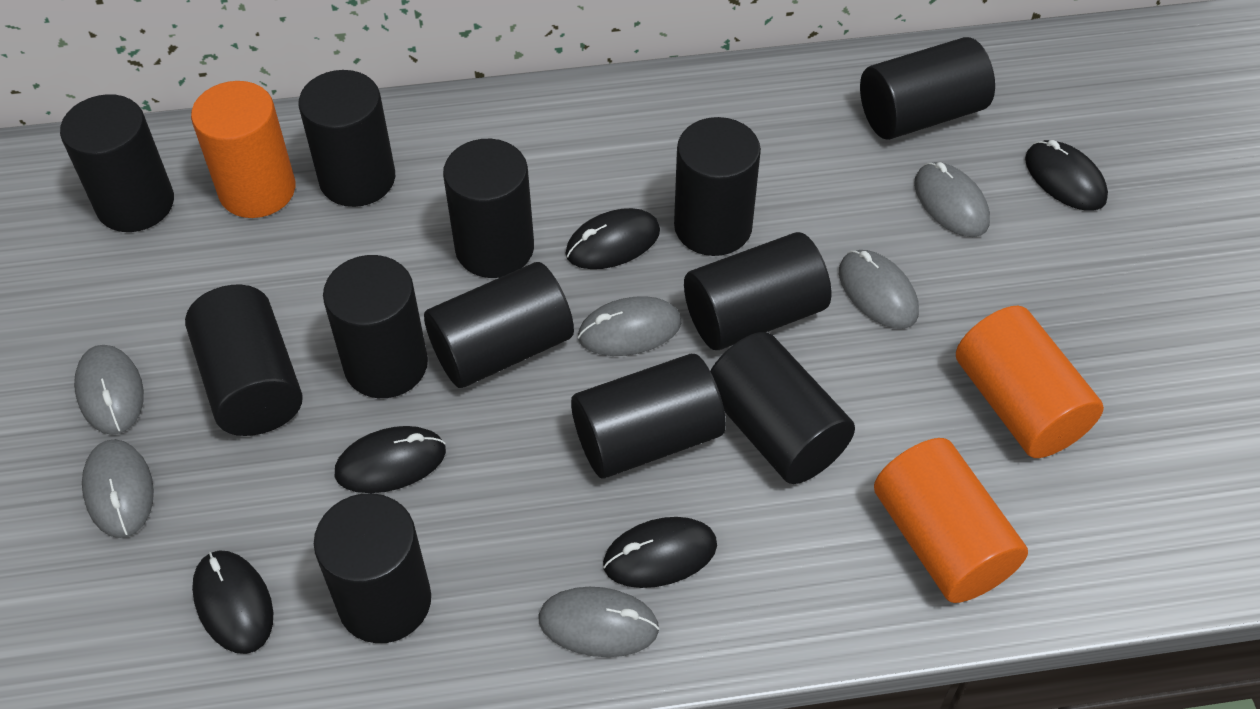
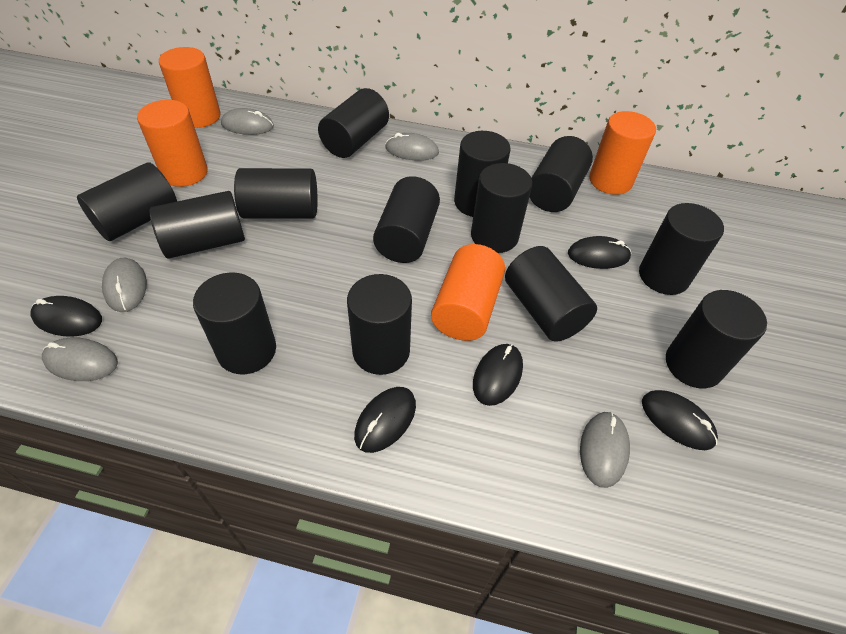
black cylinder: [60,94,174,232] [185,285,303,436] [299,70,395,207] [314,493,431,643] [323,255,428,398] [424,262,574,388] [443,139,534,278] [571,354,726,479] [674,117,761,256] [684,232,831,350] [710,332,855,484] [860,37,995,140] = 12 -> [77,162,177,241] [150,191,245,258] [193,273,276,374] [234,168,318,219] [318,88,389,158] [347,274,412,375] [373,176,440,263] [454,131,511,217] [471,163,532,253] [505,246,597,342] [530,136,593,212] [639,203,724,295] [666,290,767,388] = 13
grey mouse: [74,345,144,435] [82,439,154,538] [538,587,660,657] [578,296,681,356] [839,250,919,329] [914,162,990,237] = 6 -> [42,337,118,381] [102,258,147,312] [221,108,274,135] [385,133,439,161] [580,412,630,488] = 5
orange cylinder: [191,81,295,218] [874,438,1028,603] [956,306,1104,458] = 3 -> [137,100,208,187] [159,47,220,128] [431,244,505,341] [589,111,656,195] = 4

